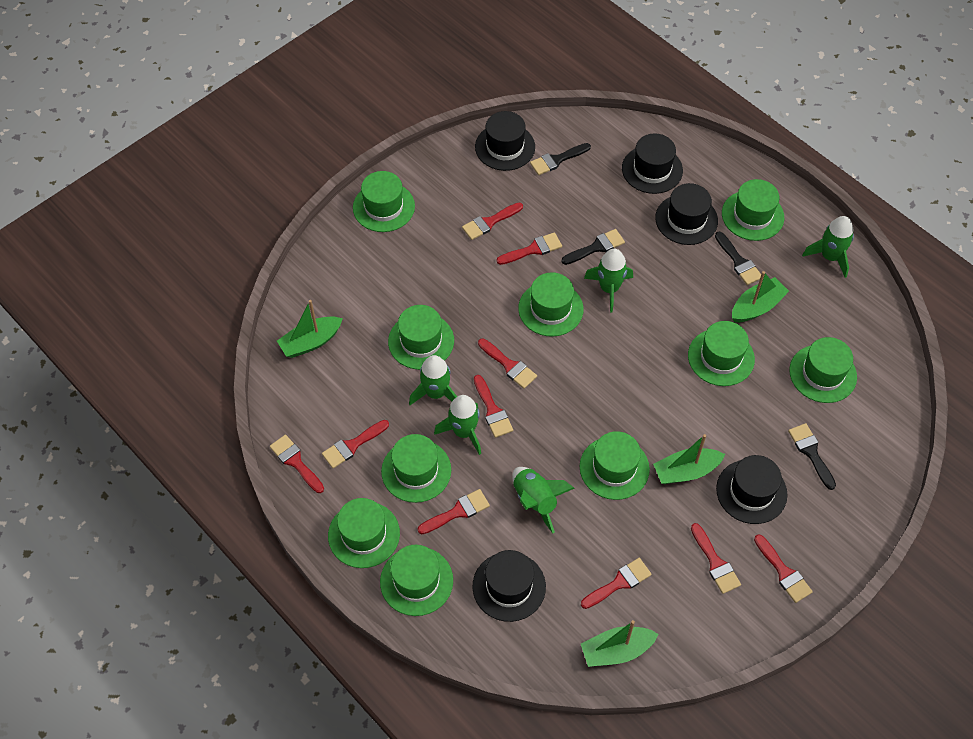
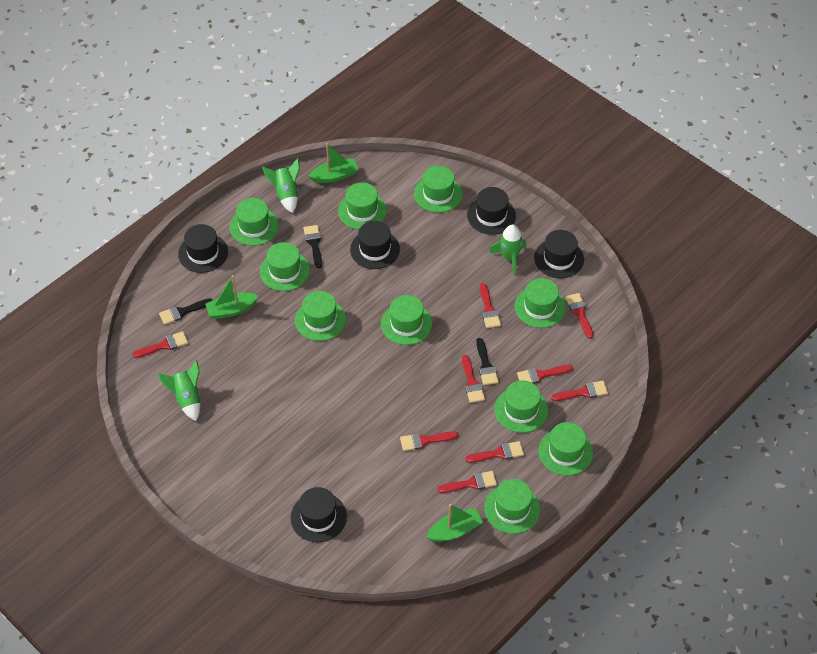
black brush: [530,143,591,175] [561,229,625,265] [715,231,761,285] [788,423,836,490] = 4 -> [159,298,213,325] [304,225,322,268] [476,338,499,385] = 3
green boat: [277,300,343,358] [581,620,659,667] [653,434,725,484] [732,271,789,322] = 4 -> [205,275,258,319] [309,143,358,183] [427,504,483,542] = 3
green rocket: [409,355,457,405] [434,395,481,455] [512,467,575,533] [584,249,633,313] [802,216,854,278] = 5 -> [158,360,201,421] [262,158,300,213] [489,225,526,275] = 3
red brush: [270,435,324,493] [322,420,389,468] [417,489,490,534] [462,203,523,240] [474,375,513,438] [478,339,537,389] [497,232,562,265] [581,558,652,609] [691,523,741,594] [754,534,813,603] = 10 -> [133,331,188,358] [400,431,458,451] [438,471,497,493] [462,355,485,403] [466,441,524,463] [480,283,501,328] [517,365,573,384] [551,381,608,401] [565,293,593,339] = 9

